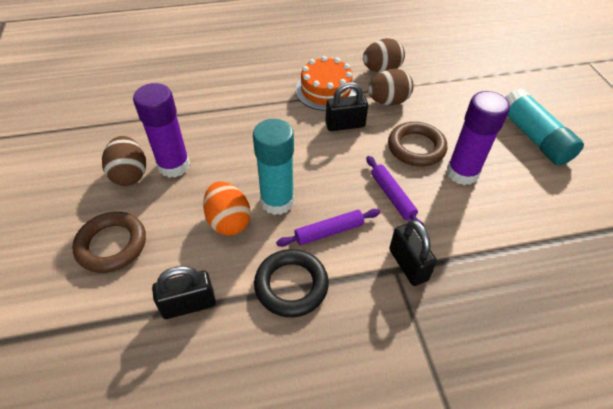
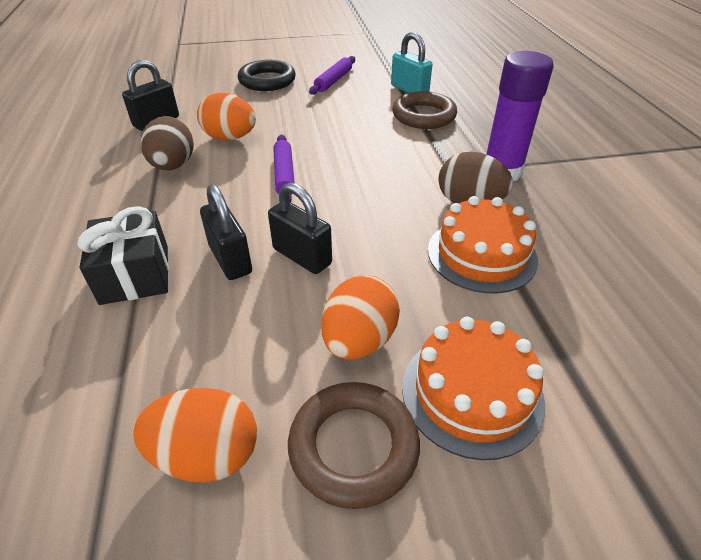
black gift: none = 0 -> [77,206,169,305] = 1
brown egg: [102,136,146,186] [363,38,405,73] [368,69,414,105] = 3 -> [141,116,194,171] [438,151,513,204] = 2
orange cake: [295,56,356,111] = 1 -> [402,317,545,460] [428,196,538,293] = 2
orange egg: [203,181,251,236] = 1 -> [133,388,257,483] [197,93,256,141] [321,275,400,359] = 3
purple glue stick: [133,83,190,178] [446,91,510,185] = 2 -> [486,51,554,181] = 1
turquoise glue stick: [253,119,294,215] [505,88,584,166] = 2 -> none = 0
turquoise padlock: none = 0 -> [391,32,432,93] = 1

